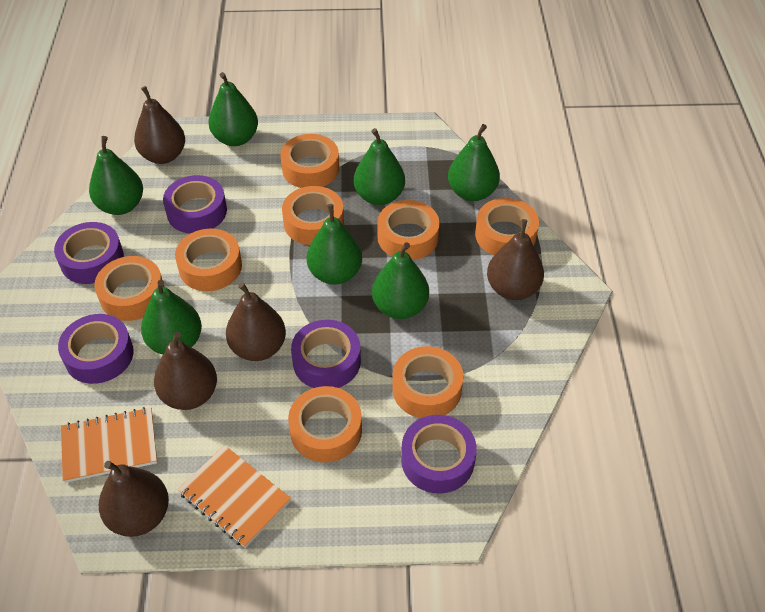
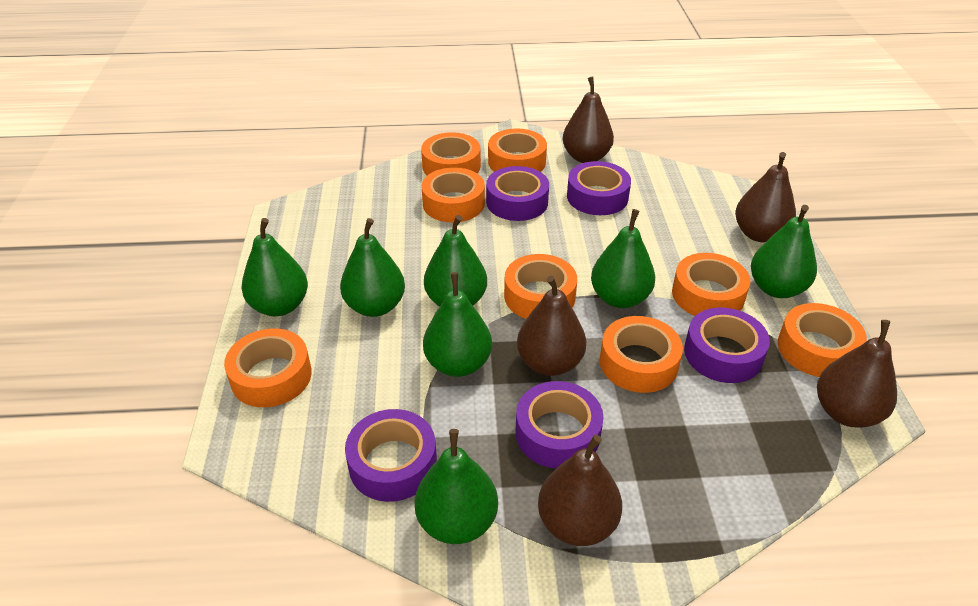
orange notebook: [61,407,157,483] [178,445,291,548] = 2 -> none = 0

